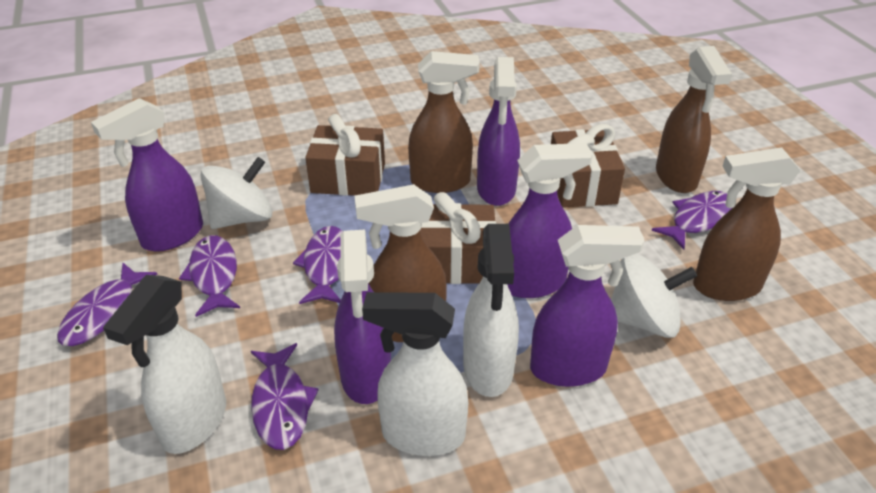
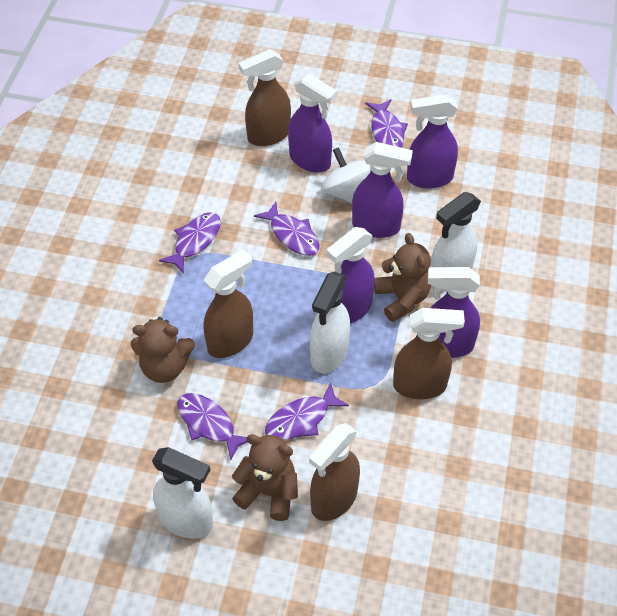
brown gift: [305,114,385,196] [420,192,496,284] [551,124,625,208] = 3 -> none = 0
brown teddy bear: none = 0 -> [131,317,195,383] [232,434,298,521] [374,233,431,322] = 3
white spinning top: [200,157,272,229] [611,253,697,338] = 2 -> [321,147,371,203] = 1

